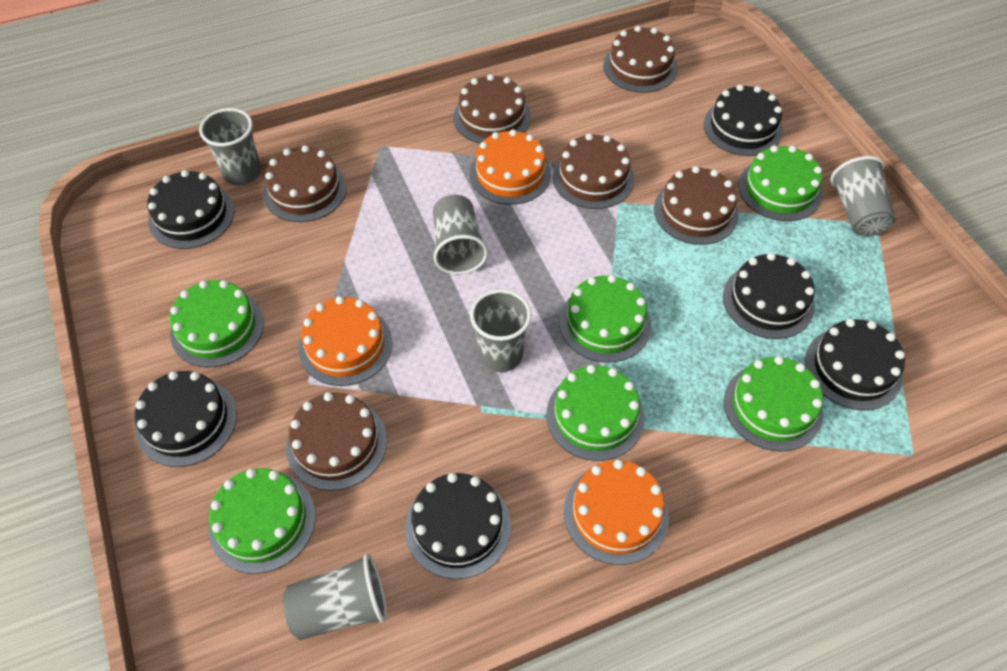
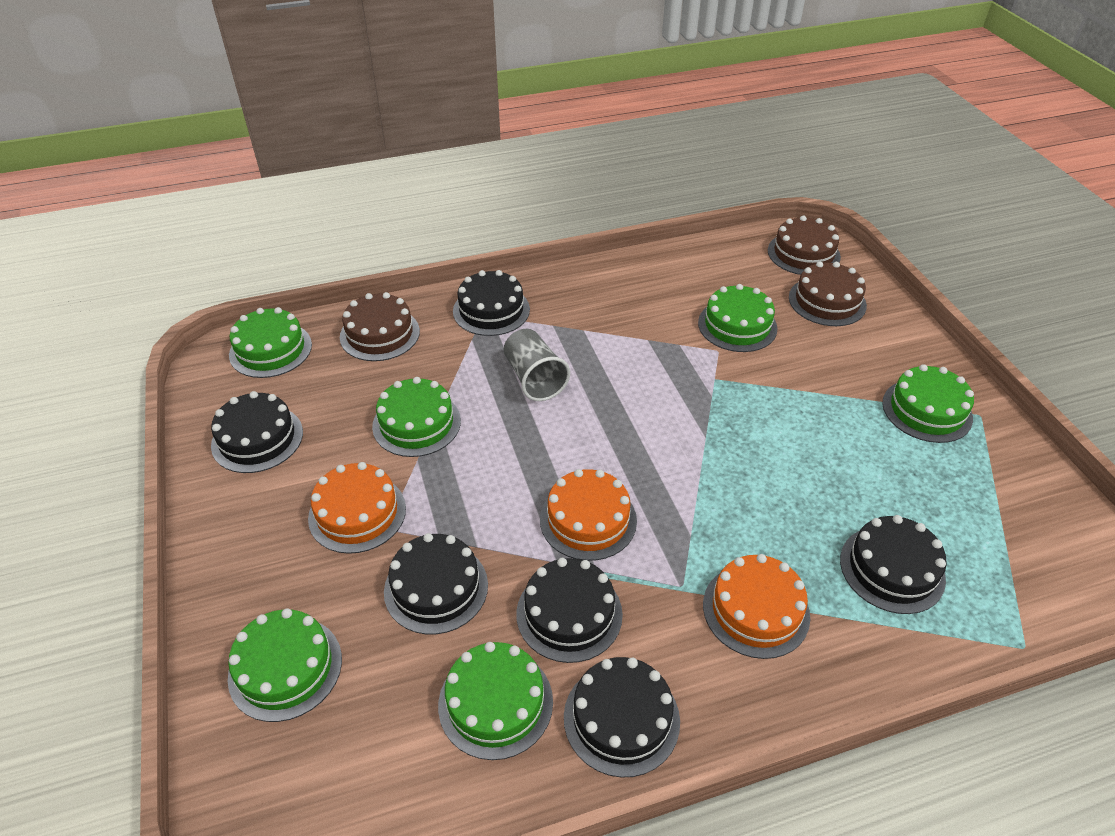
brown cake: [263,145,347,222] [286,392,387,491] [453,74,531,144] [553,134,634,209] [603,26,678,93] [654,166,739,245] = 6 -> [340,292,420,361] [768,216,841,275] [789,261,867,326] = 3
grey cup: [199,108,261,186] [283,553,387,640] [433,195,488,275] [470,289,531,372] [830,156,896,236] = 5 -> [504,329,570,401] = 1

